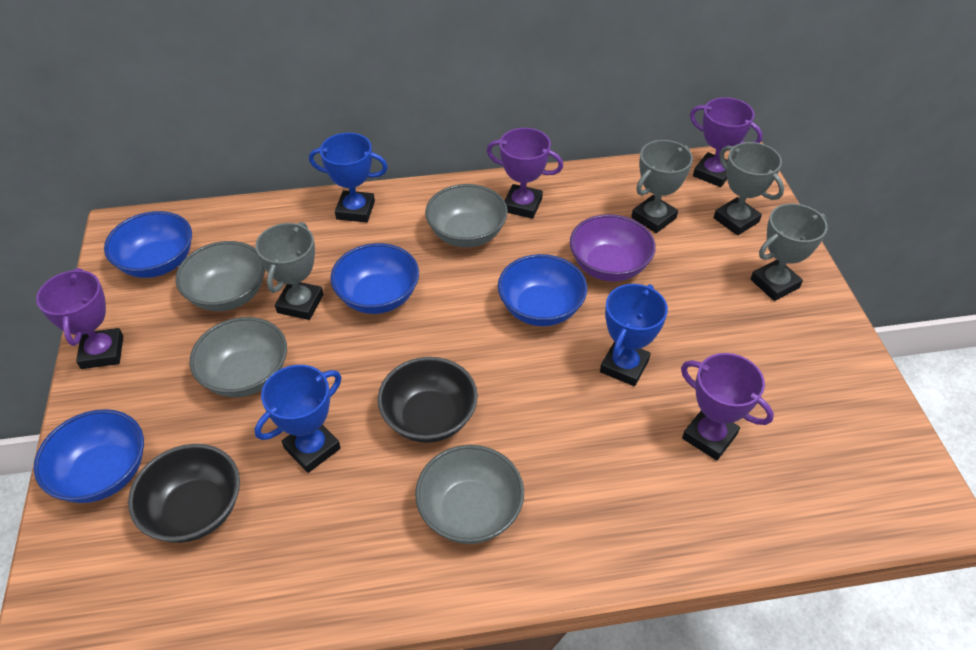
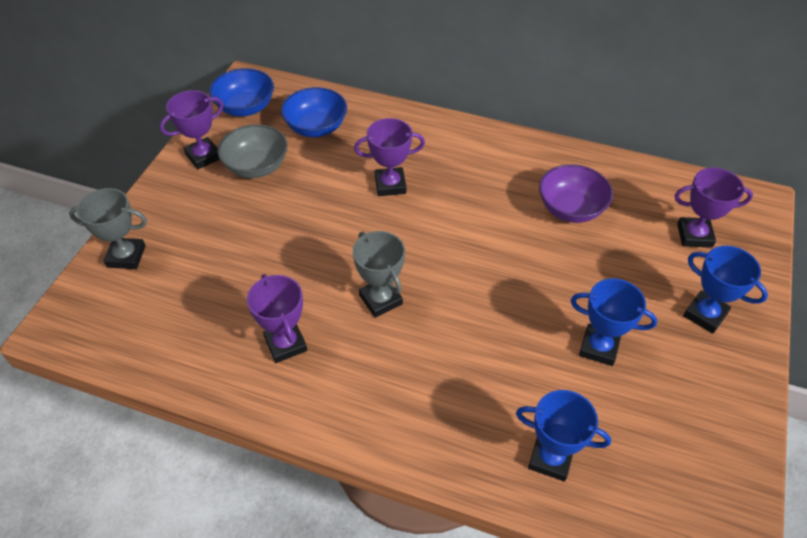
black bowl: [128,444,240,543] [378,357,478,443] = 2 -> none = 0
blue bowl: [34,409,144,503] [104,211,192,278] [330,243,419,314] [498,254,587,326] = 4 -> [209,68,274,116] [281,87,347,137] = 2
grey bowl: [175,241,265,311] [189,317,287,397] [415,445,524,544] [425,184,508,247] = 4 -> [217,124,288,178] = 1
grey trophy: [255,222,323,320] [631,140,693,233] [714,142,784,235] [750,203,828,301] = 4 -> [69,188,147,269] [353,231,405,318] = 2

